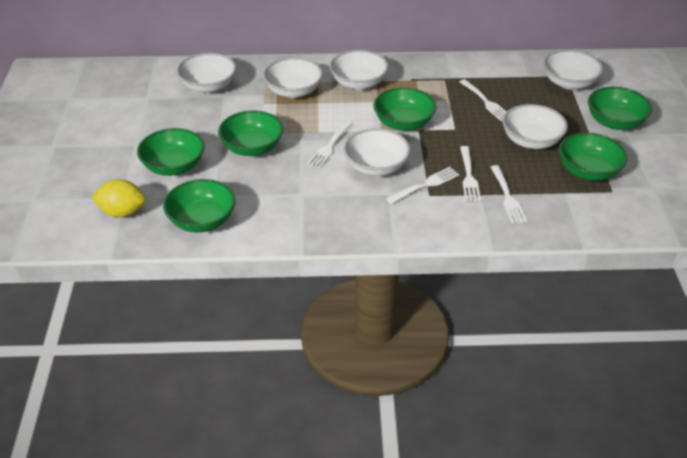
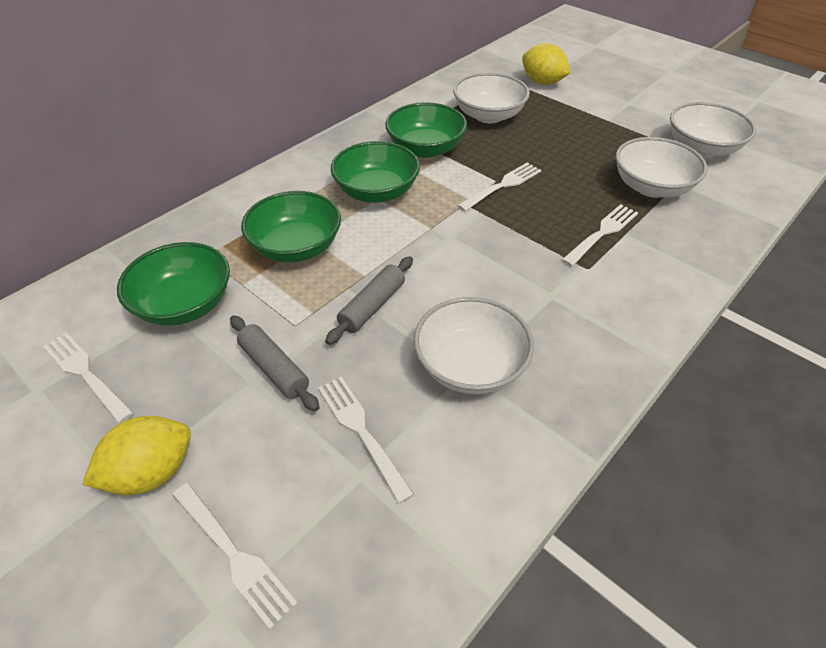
green bowl: [137,128,204,176] [163,179,236,232] [218,110,283,156] [374,87,436,131] [559,133,628,181] [588,87,652,130] = 6 -> [117,242,230,326] [241,191,341,263] [331,141,420,203] [385,102,467,158] = 4
grey rolling pin: none = 0 -> [230,315,320,411] [325,256,413,345] = 2
white bowl: [176,53,236,93] [263,57,323,98] [329,50,388,90] [343,128,410,176] [502,104,568,149] [543,50,603,90] = 6 -> [414,297,534,394] [453,73,530,123] [616,137,708,198] [670,102,756,157] = 4
yellow lemon: [92,179,146,217] = 1 -> [82,416,191,495] [522,43,571,85] = 2

